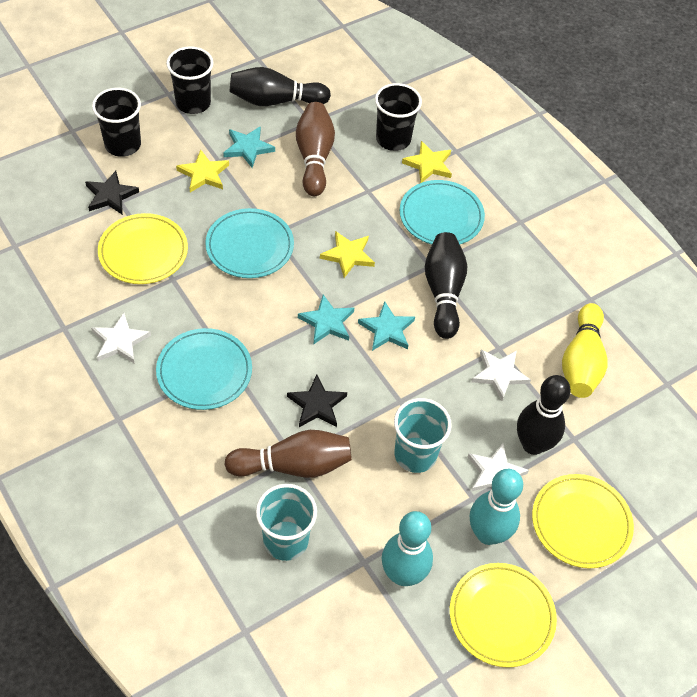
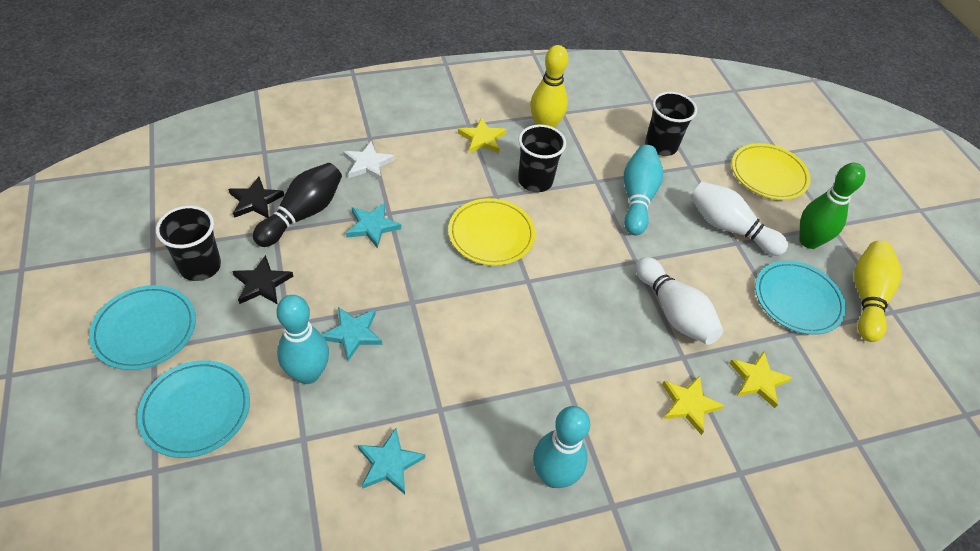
black bowling pin: [230,67,331,106] [425,232,467,339] [517,375,571,455] = 3 -> [253,163,342,247] = 1
brown bowling pin: [224,430,352,478] [296,102,335,196] = 2 -> none = 0
green bowling pin: none = 0 -> [799,163,866,249] = 1
turquoise bowling pin: [382,511,433,586] [470,469,523,545] = 2 -> [276,295,329,384] [533,406,590,488] [624,145,663,235] = 3
turquoise cup: [256,484,317,561] [394,398,452,473] = 2 -> none = 0
white bowling pin: none = 0 -> [635,257,723,345] [690,181,788,256] = 2
white star: [91,313,151,364] [468,443,529,491] [471,350,531,400] = 3 -> [343,141,395,181] = 1
yellow bowling pin: [562,303,608,398] = 1 -> [530,45,569,128] [854,241,902,342] = 2
yellow plate: [98,213,188,284] [450,563,557,668] [532,474,634,568] = 3 -> [448,198,535,266] [732,143,811,200] = 2

